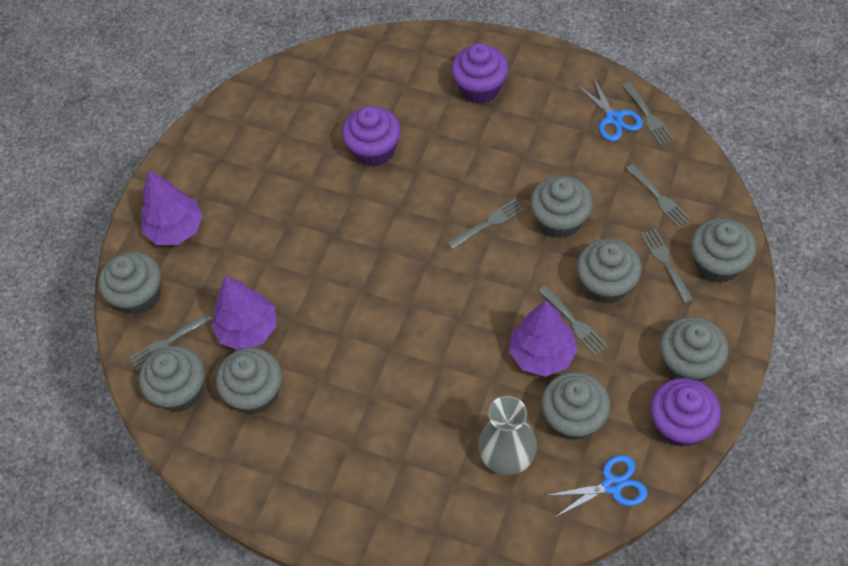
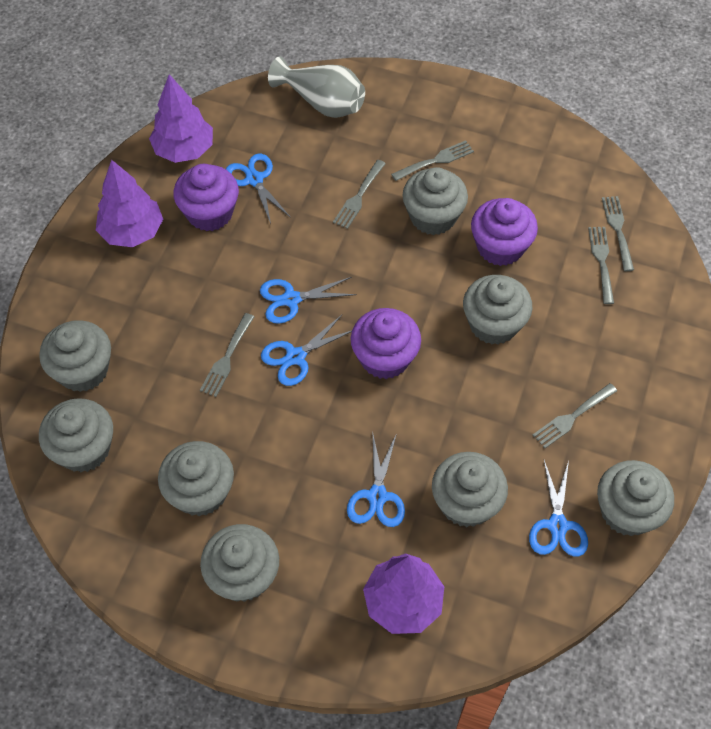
blue scissors: [545,455,648,518] [576,77,643,141] = 2 -> [226,154,291,224] [260,277,357,324] [261,315,352,386] [347,431,405,527] [529,460,588,557] = 5

